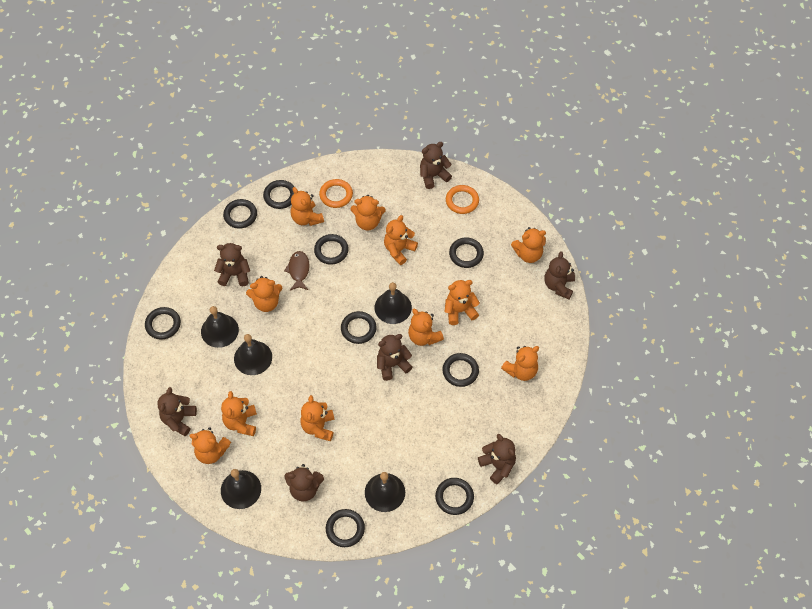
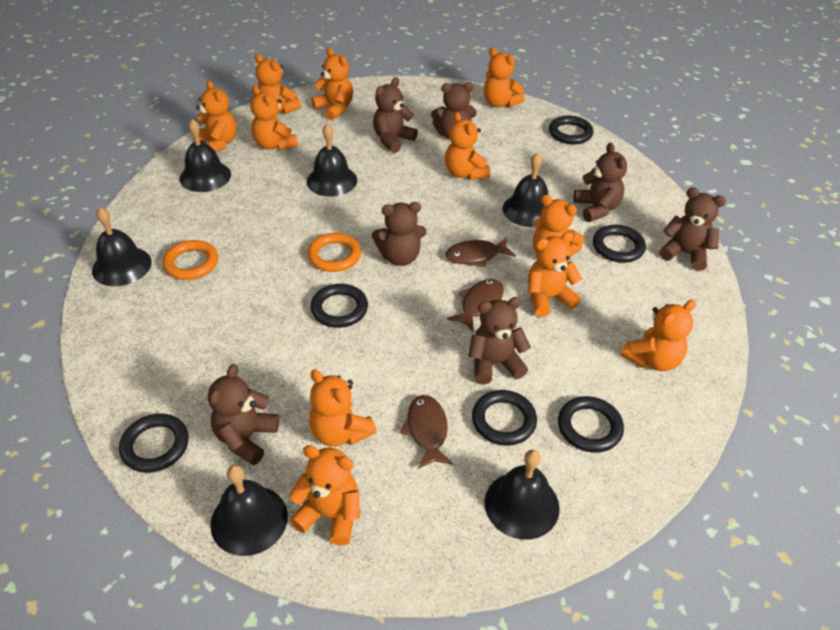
black bell: [201,306,239,348] [221,469,261,509] [234,334,272,375] [365,472,405,512] [374,282,412,324] = 5 -> [92,207,152,286] [180,119,231,192] [210,465,288,556] [307,124,357,197] [485,450,560,540] [503,153,548,227] = 6
black ring: [145,307,181,340] [223,199,257,229] [263,180,294,209] [314,234,349,265] [326,509,365,547] [341,311,377,344] [435,478,474,515] [442,353,479,387] [449,237,484,268] = 9 -> [119,413,189,473] [310,284,368,328] [472,390,537,446] [549,115,593,144] [558,396,624,453] [593,225,646,263] = 6
brown fish: [284,251,310,290] = 1 -> [400,395,454,469] [446,237,516,268] [447,279,503,332] = 3

